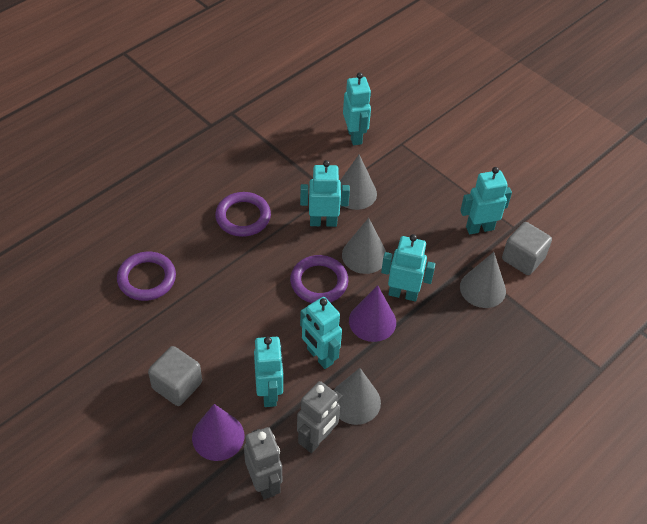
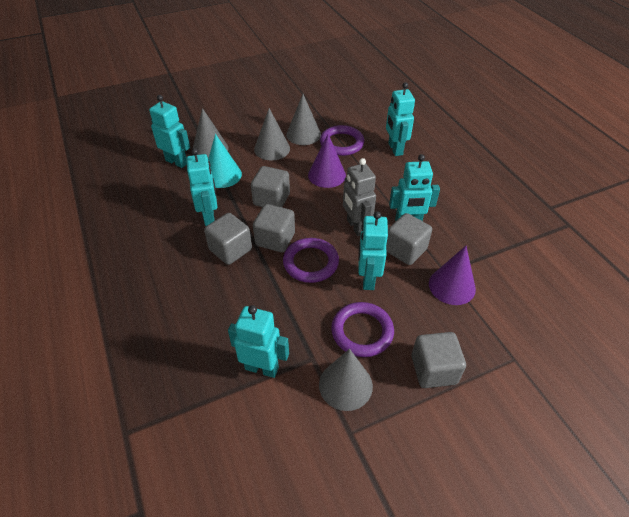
grey cube: [148,346,202,406] [502,222,552,275] = 2 -> [204,213,252,265] [251,166,290,207] [253,204,295,252] [386,213,432,265] [412,332,466,388] = 5
grey robot: [244,427,282,500] [297,381,343,453] = 2 -> [343,158,376,236] = 1
turquoise cone: none = 0 -> [208,134,242,188] = 1

